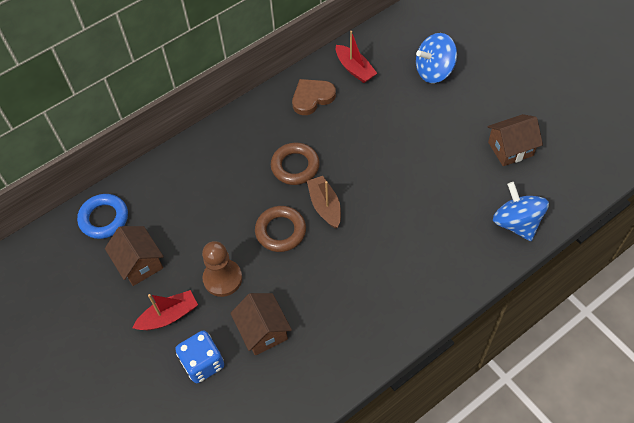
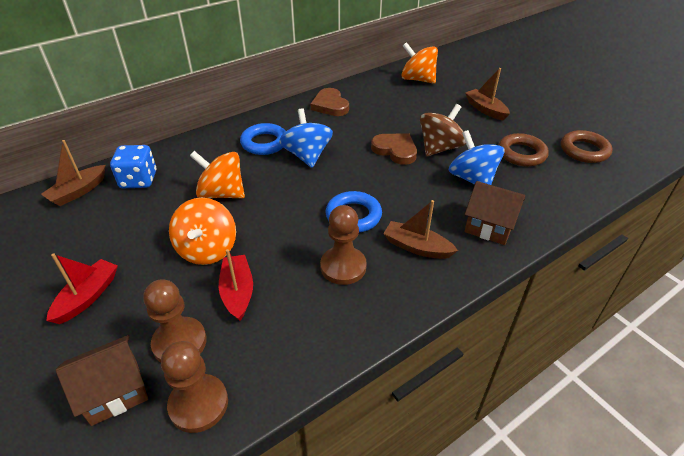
blue ring: [77,194,128,239] = 1 -> [240,123,286,155] [326,191,382,232] = 2
brown boat: [307,176,341,229] = 1 -> [41,140,106,206] [383,200,458,259] [465,68,510,120] = 3
brown heart: [292,79,336,115] = 1 -> [311,88,349,116] [371,133,417,165] = 2
brown house: [105,226,164,286] [230,293,292,355] [487,114,543,166] = 3 -> [56,335,148,426] [464,181,525,245] = 2
brown pawn: [202,241,242,297] = 1 -> [143,279,207,363] [161,341,228,433] [320,205,367,285] = 3
brown spinning top: none = 0 -> [420,104,466,156] = 1
orange spinning top: none = 0 -> [169,198,236,265] [190,151,245,198] [401,42,438,84] = 3

